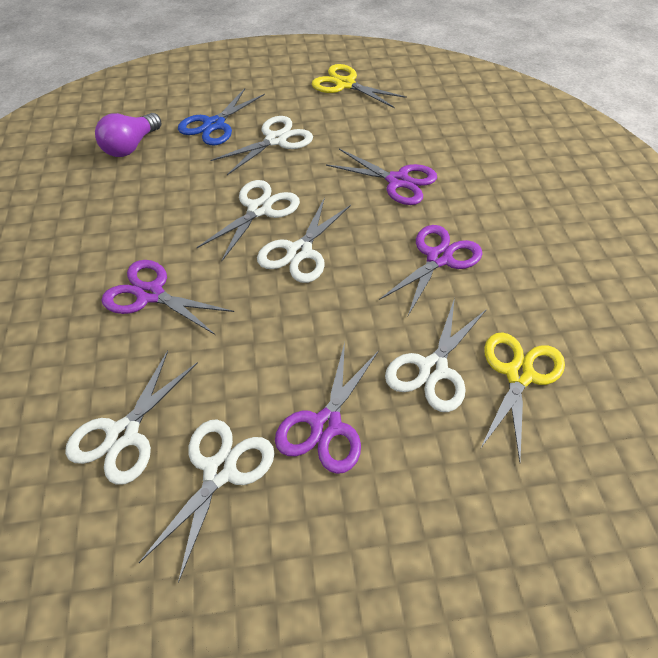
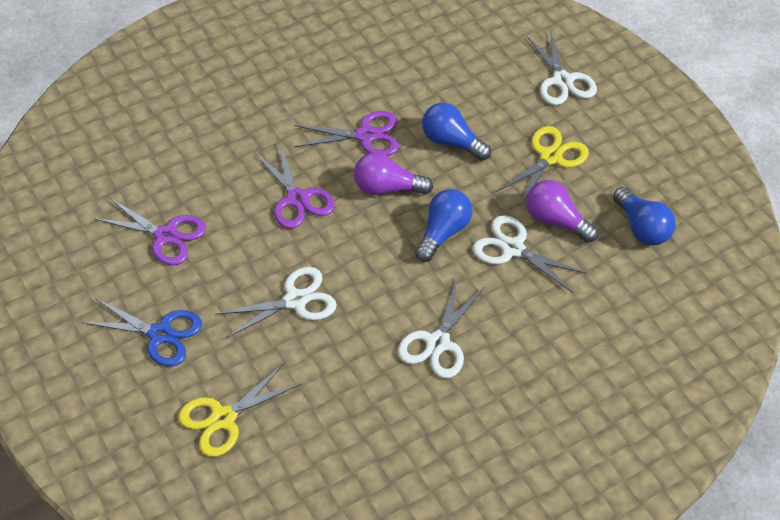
blue light bulb: none = 0 -> [415,189,472,262] [422,103,491,161] [613,187,676,245] = 3
purple light bulb: [95,113,161,157] = 1 -> [354,152,433,195] [526,180,598,243] = 2
purple scissors: [101,260,234,335] [275,342,379,474] [326,149,437,205] [379,225,483,315] = 4 -> [94,198,206,265] [254,142,335,229] [294,111,399,156] = 3
white scissors: [65,351,198,485] [139,420,275,583] [197,180,300,261] [210,116,313,175] [257,197,351,283] [385,298,487,412] = 6 -> [216,267,336,338] [398,279,484,378] [473,215,587,293] [526,29,597,105] = 4

